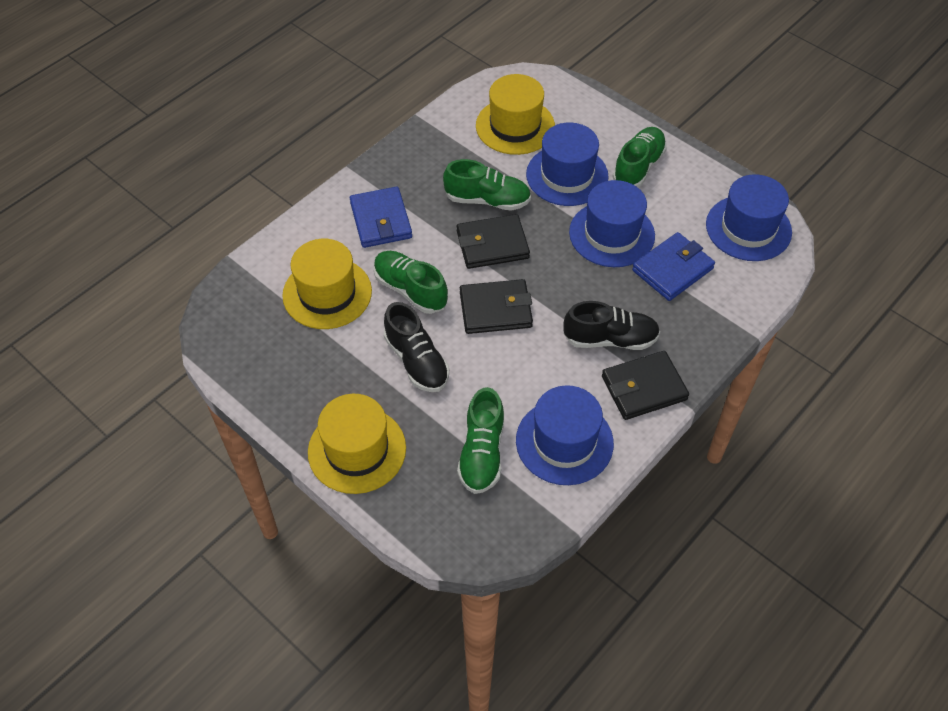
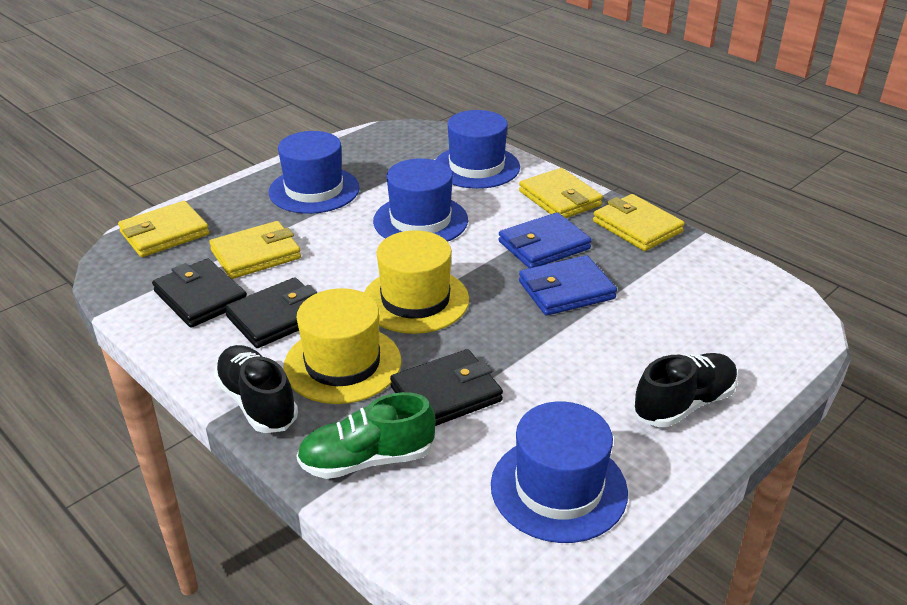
green shoe: [374,251,448,314] [443,159,531,211] [457,387,504,494] [612,127,667,188] = 4 -> [296,392,435,479] = 1
yellow hat: [282,239,372,329] [308,394,406,494] [476,74,555,155] = 3 -> [283,288,401,404] [364,230,469,334] = 2
yellow wallet: none = 0 -> [118,201,209,257] [209,221,301,279] [519,168,603,218] [593,194,685,251] = 4

